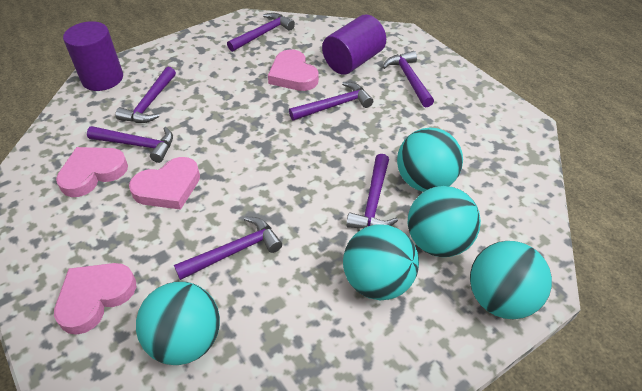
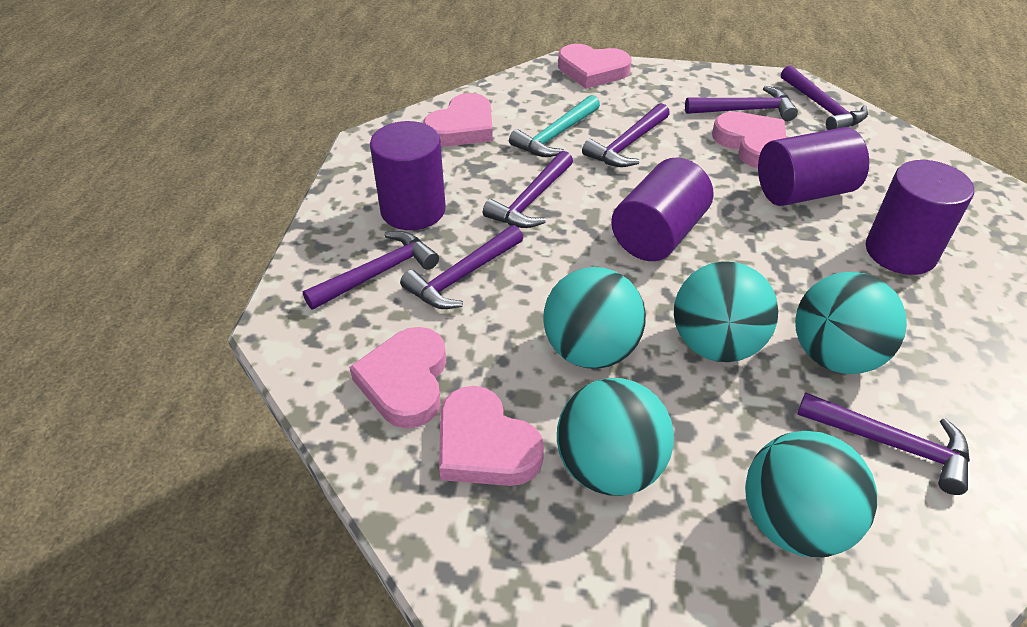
pink heart: [54,263,136,335] [56,147,128,197] [129,157,200,210] [268,49,319,91] = 4 -> [349,327,446,428] [423,93,493,146] [439,386,544,486] [558,44,631,89] [712,112,786,168] = 5
purple cylinder: [63,21,123,91] [322,15,386,75] = 2 -> [370,121,446,230] [611,158,713,261] [758,127,869,206] [866,160,974,275] = 4
turquoise hammer: none = 0 -> [509,95,600,157] = 1

